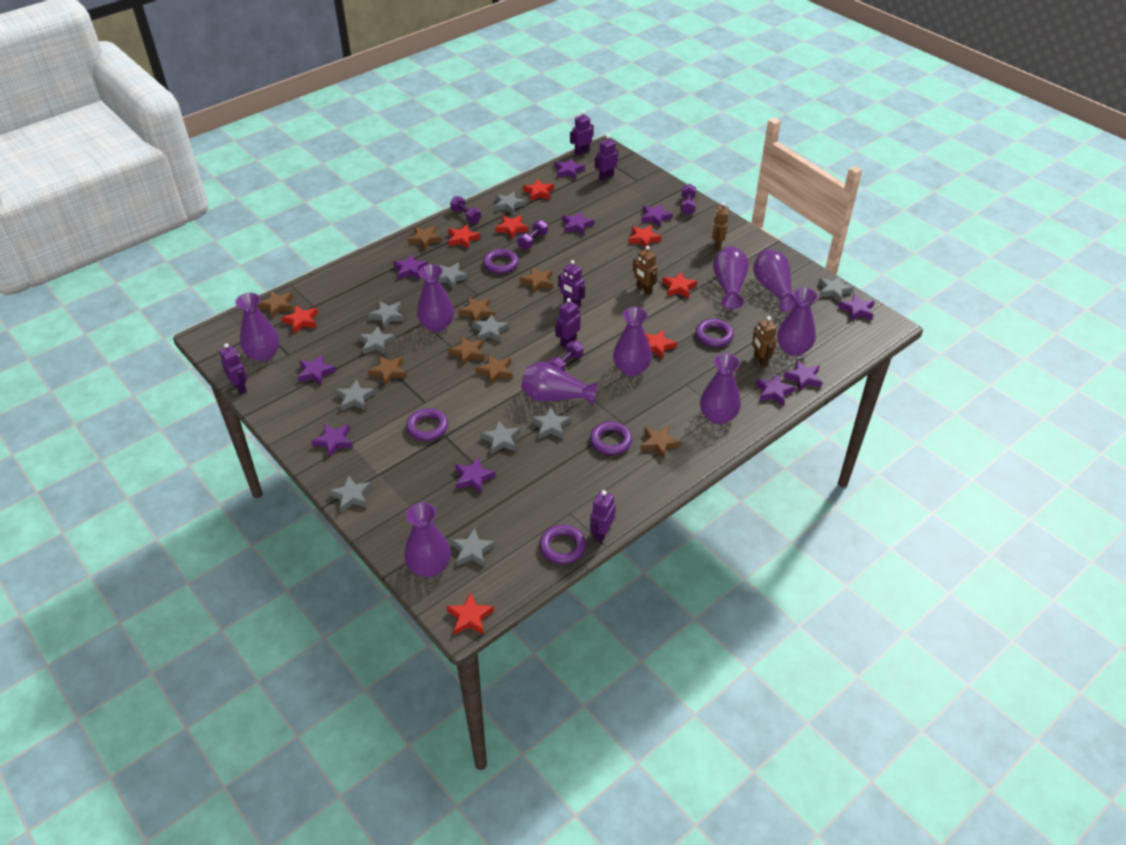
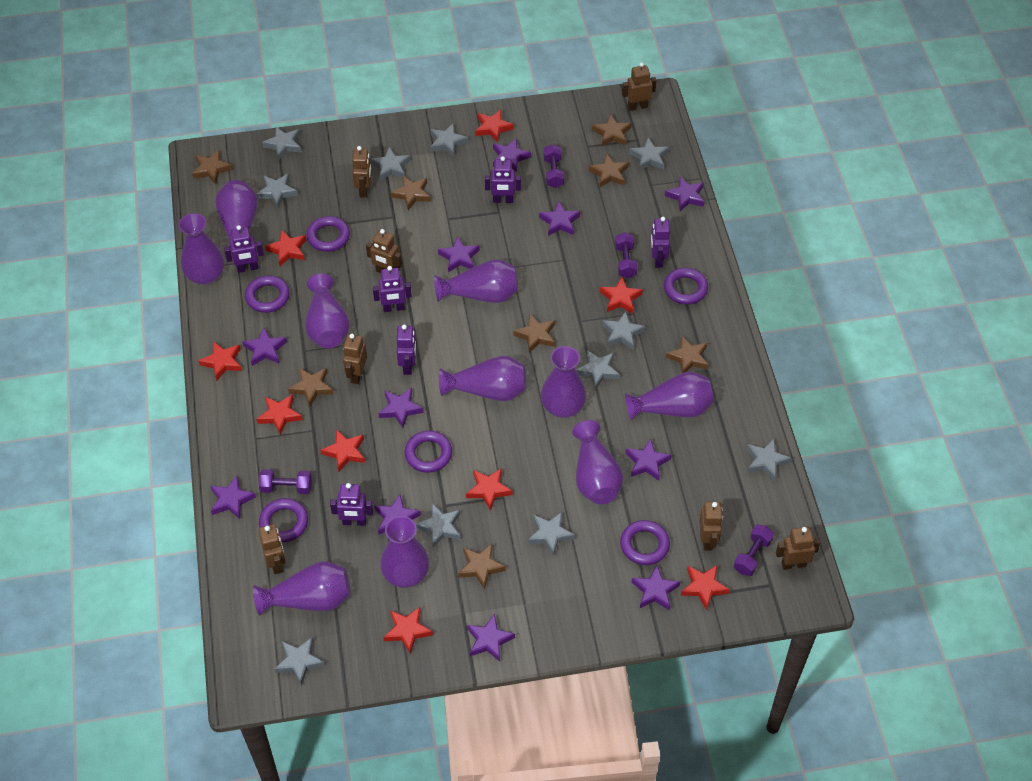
brown robot: [633,246,658,295] [712,202,729,250] [752,316,777,367] = 3 -> [259,524,286,574] [343,334,367,384] [352,146,372,197] [366,229,402,273] [622,62,657,111] [699,502,723,550] [776,527,821,570] = 7
purple ring: [406,408,448,441] [483,249,519,274] [539,525,586,564] [590,422,632,455] [695,319,734,347] = 5 -> [245,275,290,313] [259,498,308,542] [306,216,350,252] [405,431,452,473] [620,520,670,565] [664,268,708,305] = 6
purple star: [298,355,336,385] [311,424,353,457] [393,254,428,279] [455,457,496,493] [555,158,585,180] [562,211,594,235] [641,204,673,227] [756,374,795,406] [783,360,822,391] [838,294,875,321] = 10 -> [210,476,256,519] [242,327,287,366] [374,494,421,534] [378,388,424,428] [438,236,480,272] [467,613,515,662] [493,139,531,172] [539,202,580,236] [626,438,671,481] [632,565,680,611] [665,177,704,211] = 11
purple vase: [235,293,280,362] [404,502,451,577] [417,264,454,332] [521,362,598,405] [613,307,652,376] [700,354,741,425] [713,246,749,309] [753,249,797,312] [777,287,818,356] = 9 -> [178,213,224,285] [215,180,258,259] [253,561,350,616] [305,273,350,348] [380,516,429,588] [434,260,518,303] [439,356,526,401] [541,346,587,418] [572,420,623,504] [625,372,714,421] = 10
red star: [281,305,318,334] [446,592,494,635] [448,224,480,249] [495,215,528,238] [523,179,554,201] [628,225,662,249] [645,329,677,359] [662,272,697,298] = 8 -> [198,341,242,381] [257,394,303,435] [265,230,306,266] [321,429,365,472] [383,607,433,654] [466,468,512,511] [475,110,514,143] [600,277,643,314] [681,565,730,610] = 9

